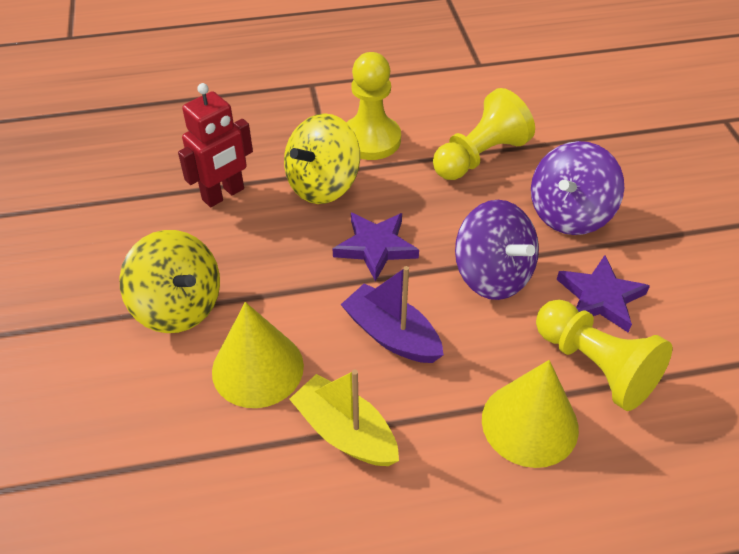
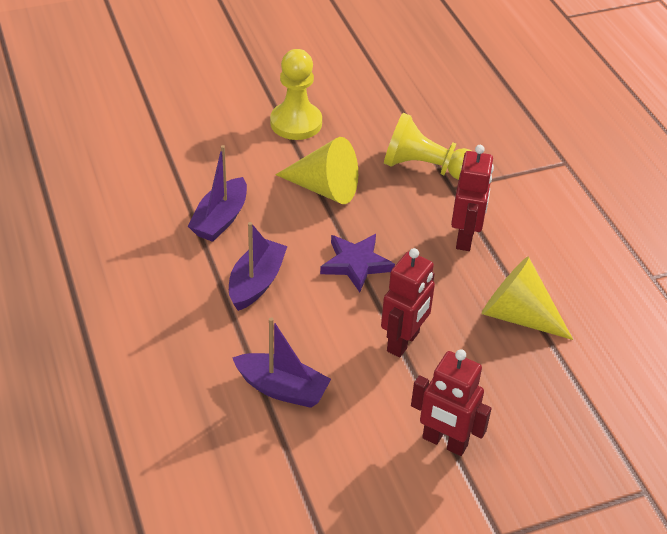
purple boat: [341,266,444,363] = 1 -> [188,145,247,242] [229,222,288,311] [232,317,331,408] = 3
purple spinning top: [455,200,539,300] [531,141,624,235] = 2 -> none = 0
purple star: [333,213,419,282] [557,255,650,332] = 2 -> [320,234,395,292] = 1
red robot: [178,83,253,207] = 1 -> [381,248,435,357] [411,349,491,456] [451,145,494,251] = 3
yellow boat: [289,369,399,466] = 1 -> none = 0
yellow pawn: [346,52,401,160] [433,88,535,180] [536,300,672,411] = 3 -> [270,49,322,140] [384,113,471,180] = 2
yellow spinning top: [120,230,220,333] [284,113,360,204] = 2 -> none = 0

